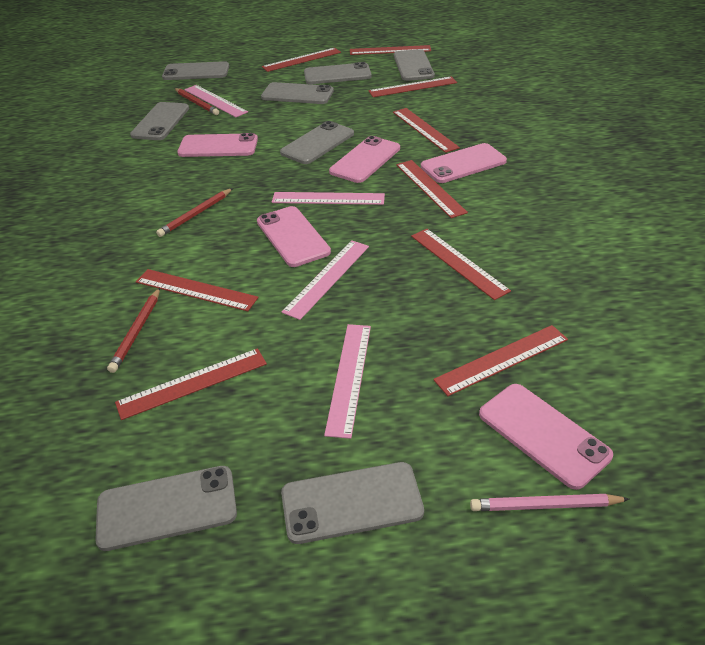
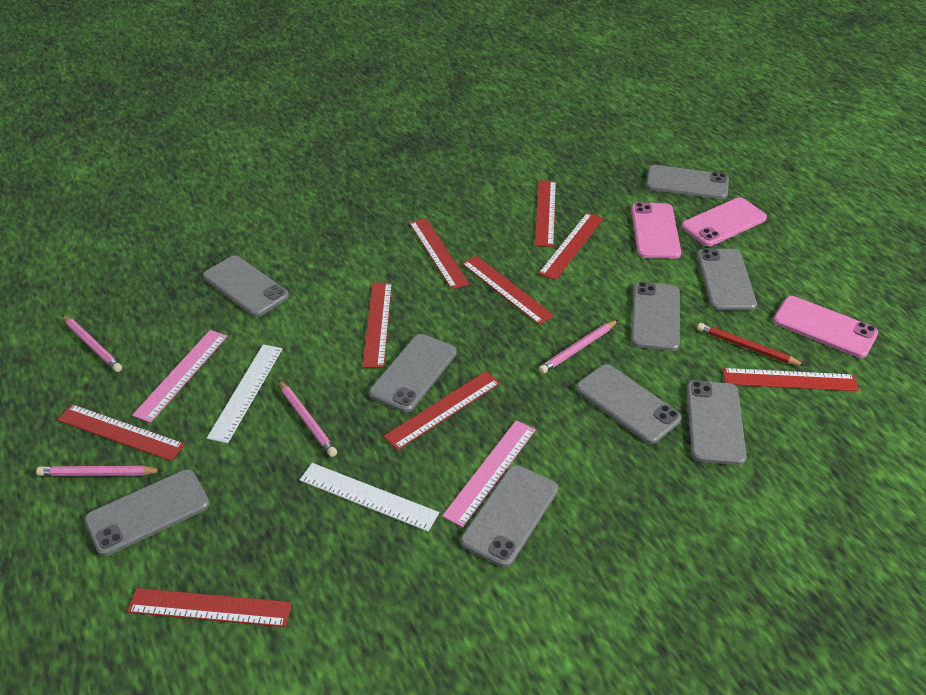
grey phone: [95,466,237,551] [130,102,189,140] [162,61,229,80] [261,82,334,104] [280,121,354,164] [281,462,424,544] [304,62,372,84] [394,49,435,81] = 8 -> [84,469,210,556] [203,255,289,317] [369,334,457,413] [461,465,558,567] [576,364,682,444] [631,282,680,351] [646,165,729,199] [687,380,747,465] [697,248,757,310] = 9
pink pencil: [470,494,629,511] = 1 -> [36,466,163,476] [62,315,122,372] [278,380,337,457] [539,320,618,374] = 4
pink phone: [177,133,258,157] [257,206,331,267] [329,136,400,183] [421,143,507,183] [479,384,613,490] = 5 -> [631,202,681,259] [681,197,767,246] [773,296,878,358] = 3
pink ruler: [184,85,248,117] [272,192,385,205] [282,240,369,320] [324,324,371,439] = 4 -> [132,330,227,423] [442,420,536,527] = 2
red pencil: [107,288,160,373] [156,188,233,237] [174,88,219,115] = 3 -> [697,323,805,366] = 1
white ruler: none = 0 -> [207,344,282,443] [300,463,439,532] = 2

